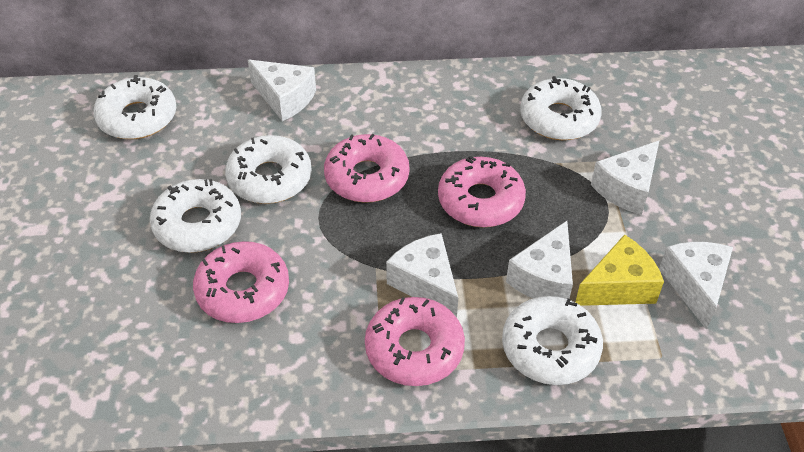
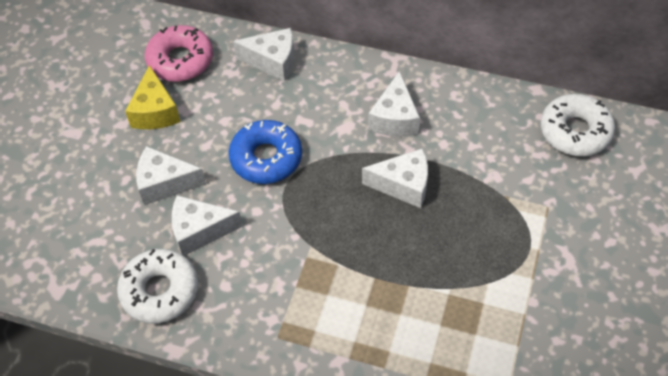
blue donut: none = 0 -> [229,120,302,184] = 1
pink donut: [193,241,289,323] [324,133,410,203] [365,297,465,386] [438,156,526,227] = 4 -> [145,25,213,82] = 1
white donut: [93,75,176,139] [150,179,241,253] [225,135,312,204] [502,296,603,385] [520,76,602,140] = 5 -> [117,249,198,324] [541,94,615,156] = 2

